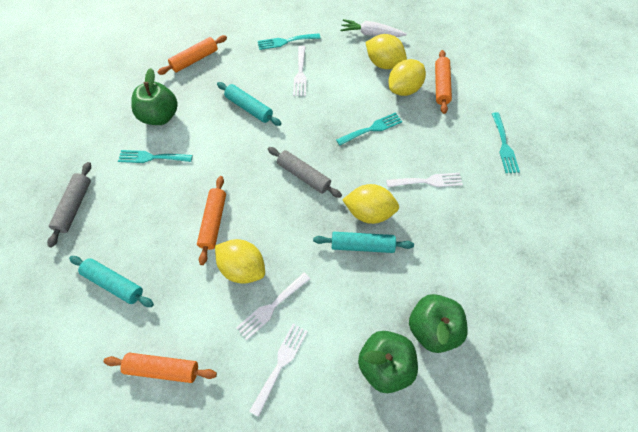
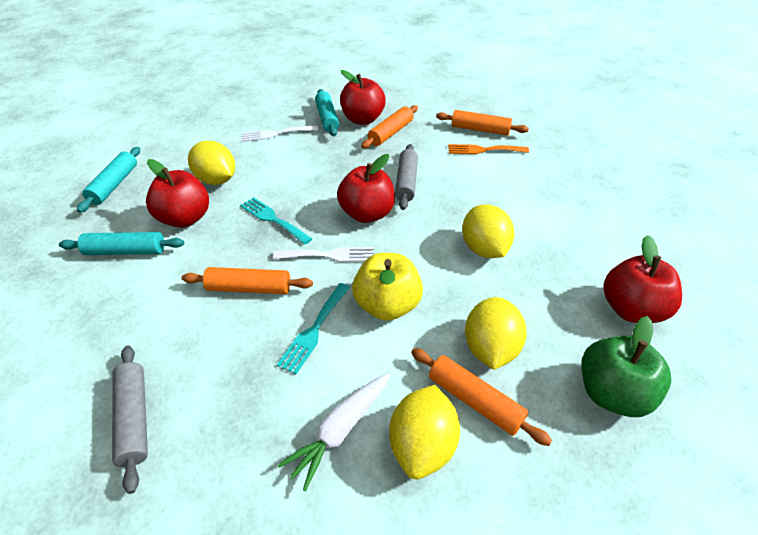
green apple: [131,68,178,125] [358,331,418,393] [409,294,468,353] = 3 -> [581,316,671,417] = 1
orange fork: none = 0 -> [448,144,529,154] = 1
red apple: none = 0 -> [146,159,209,228] [337,154,395,223] [340,70,386,125] [603,235,682,323] = 4
turquoise fork: [118,150,193,163] [258,33,321,50] [336,112,402,146] [492,112,520,173] = 4 -> [240,197,312,245] [277,283,350,374] = 2
white fork: [236,272,310,341] [249,324,308,417] [293,46,307,96] [386,173,463,187] = 4 -> [241,125,318,142] [273,247,374,262] = 2
yellow apple: none = 0 -> [352,253,423,321] = 1

